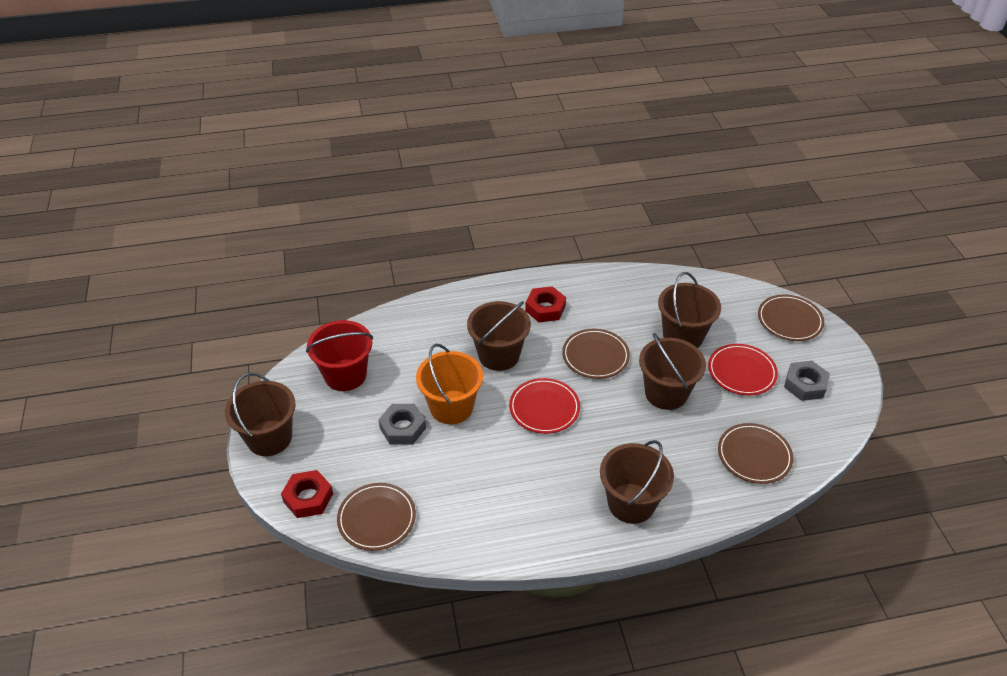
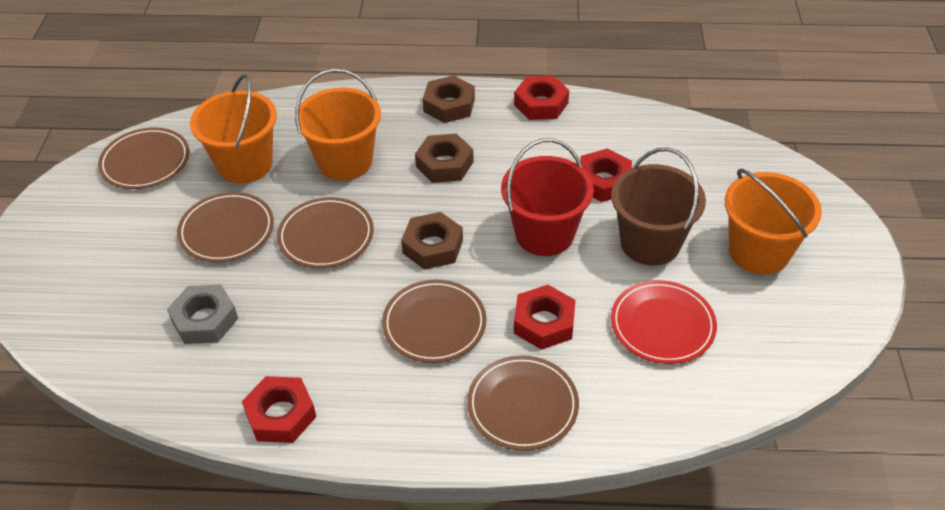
brown bucket: [225,372,296,456] [467,301,531,371] [600,440,674,524] [639,333,706,410] [658,272,721,348] = 5 -> [611,147,706,265] = 1
brown nut: none = 0 -> [401,212,463,270] [415,134,474,183] [423,75,475,123] = 3
brown plate: [337,483,416,551] [562,329,630,379] [718,423,794,484] [758,294,824,341] = 4 -> [98,127,189,189] [177,192,274,262] [277,197,374,268] [382,280,486,363] [467,355,579,451] = 5
grey nut: [378,404,426,445] [784,361,830,401] = 2 -> [167,284,238,344] = 1
orange bucket: [416,344,483,424] = 1 -> [190,74,277,184] [295,69,381,181] [725,169,822,274] = 3
red nut: [281,470,333,518] [525,286,566,322] = 2 -> [242,376,316,443] [514,76,569,120] [514,285,576,350] [580,149,632,202] = 4
red plate: [509,378,580,434] [708,344,778,395] = 2 -> [611,280,717,364] = 1

